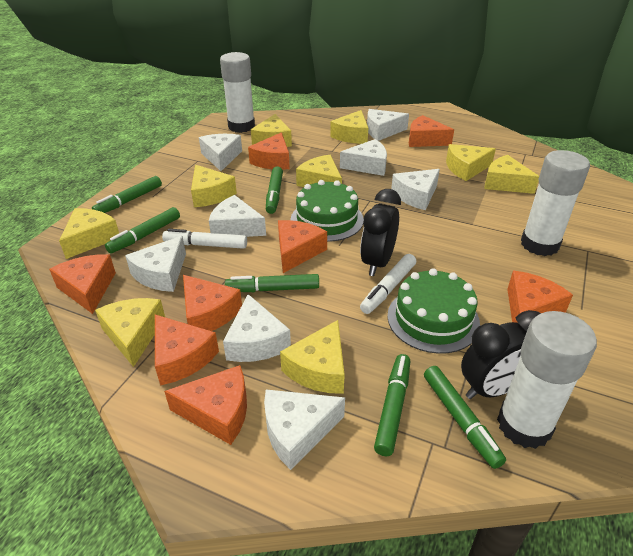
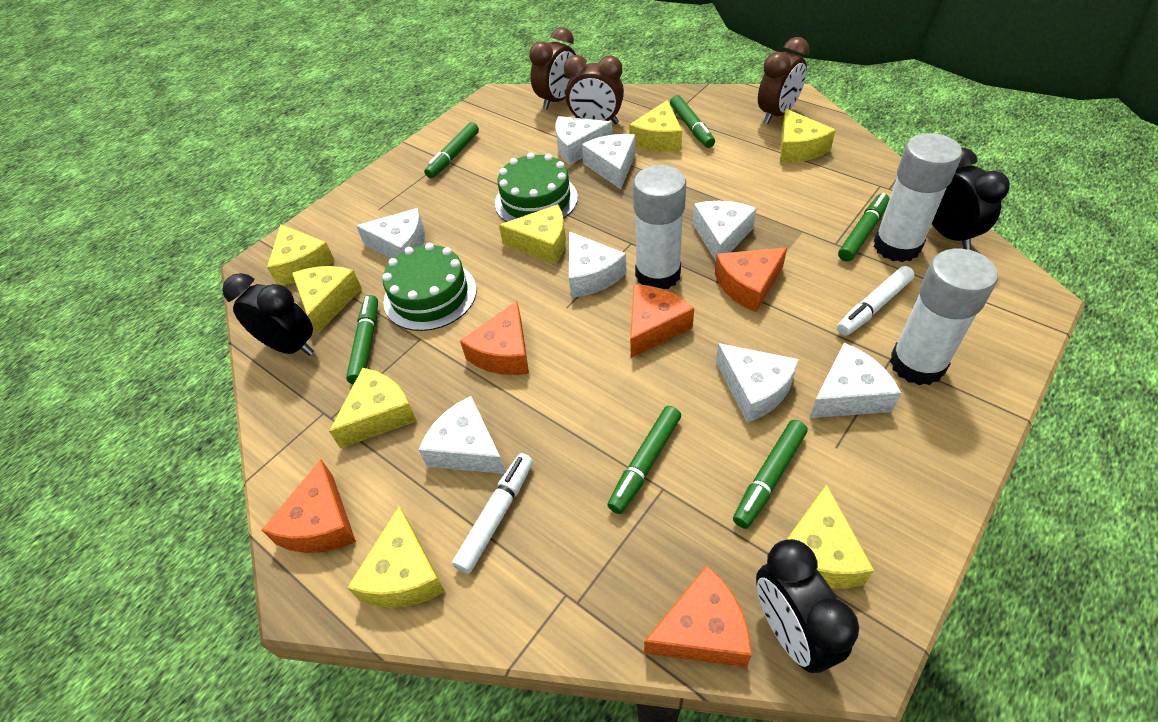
black clock: [360,189,401,276] [461,310,541,399] = 2 -> [222,273,314,356] [756,539,859,673] [932,148,1010,250] = 3
brown clock: none = 0 -> [529,27,576,110] [564,55,624,125] [758,37,809,124] = 3
orange cheese: [49,254,116,314] [155,315,219,386] [164,365,247,445] [183,275,242,331] [248,132,290,170] [278,220,327,273] [409,115,454,147] [507,271,573,323] = 8 -> [262,459,356,553] [460,301,529,375] [630,284,694,358] [644,565,752,667] [715,248,787,312] = 5
yellow cheese: [59,208,119,259] [95,298,165,367] [191,165,237,207] [251,114,292,147] [280,320,345,394] [296,155,342,187] [330,110,368,144] [446,144,496,181] [484,155,539,194] = 9 -> [267,224,335,285] [292,266,362,334] [329,368,417,448] [347,506,445,608] [499,204,566,264] [629,100,682,152] [780,109,836,163] [786,484,874,589] = 8

